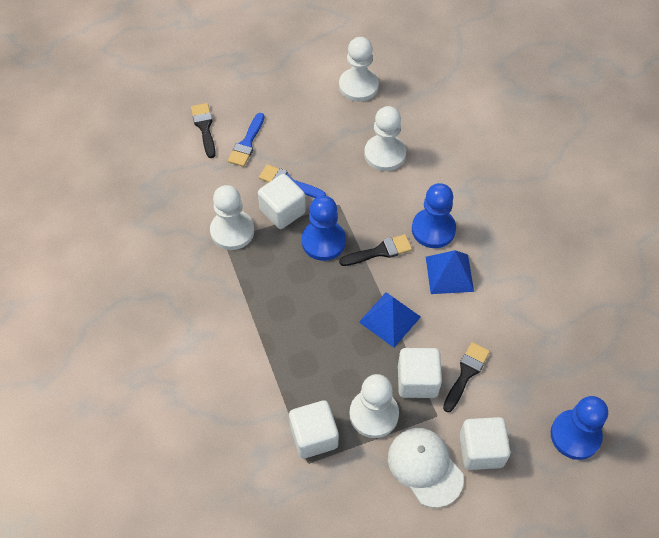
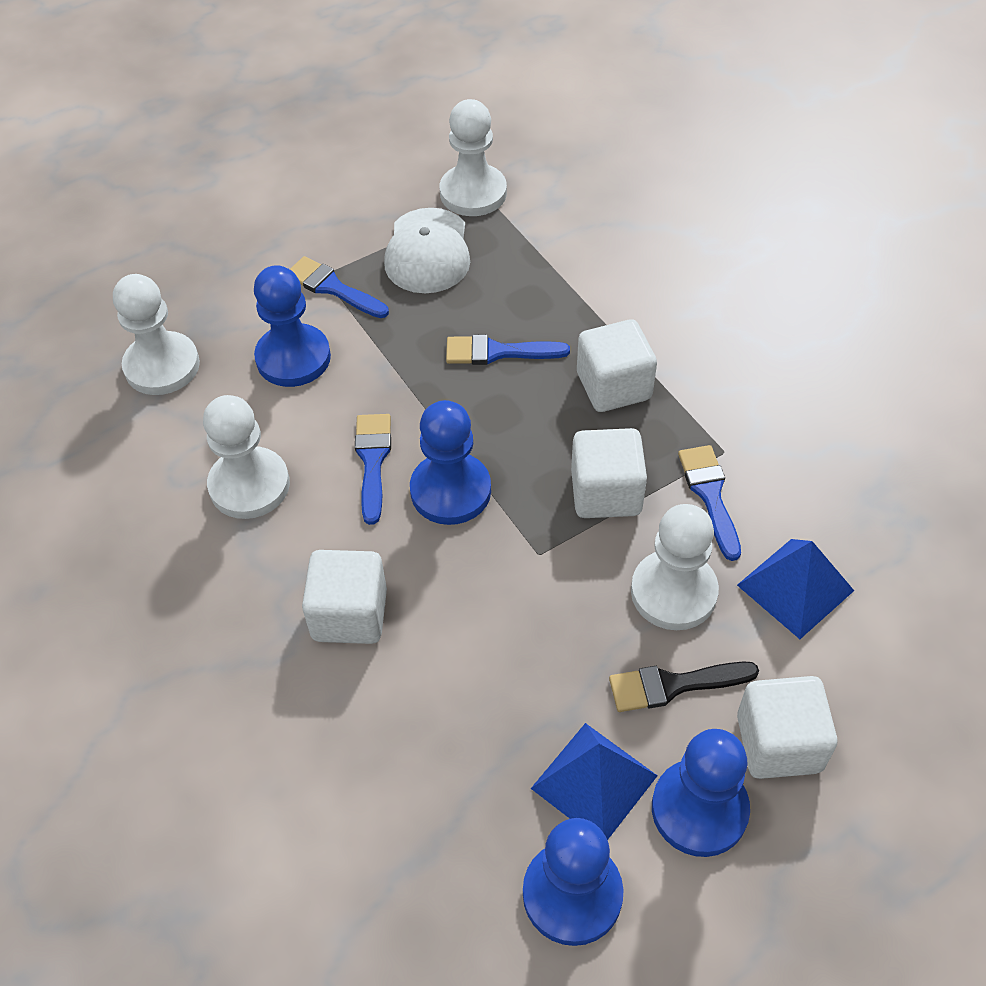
black brush: [191,103,216,158] [339,234,412,266] [443,342,490,412] = 3 -> [609,661,759,712] = 1
blue brush: [228,113,264,167] [259,164,326,198] = 2 -> [290,256,389,318] [355,414,391,525] [446,335,570,365] [678,445,741,561] = 4
blue pawn: [302,196,346,261] [412,183,456,248] [551,396,608,460] = 3 -> [254,265,331,387] [410,400,491,525] [523,818,624,946] [652,729,750,857] = 4

